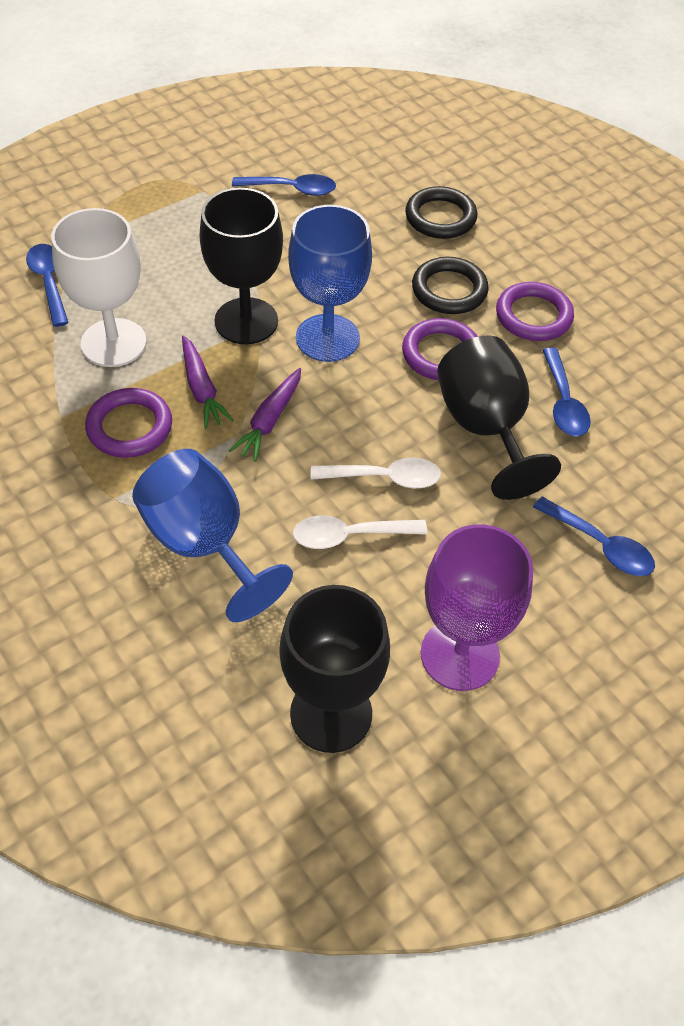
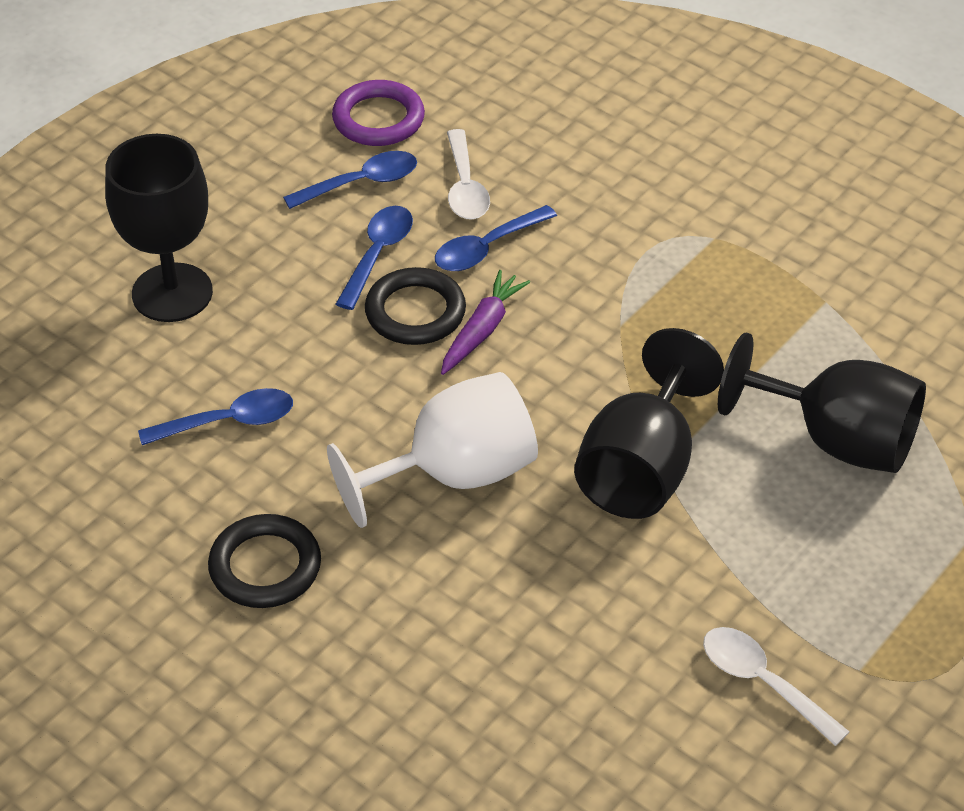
blue goblet: [132,449,293,622] [288,205,372,362] = 2 -> none = 0
purple carrot: [182,336,234,429] [229,368,301,462] = 2 -> [441,270,530,375] = 1
purple goblet: [421,524,533,691] = 1 -> none = 0
purple ring: [85,388,172,458] [402,318,478,380] [496,282,574,341] = 3 -> [332,80,425,146] = 1

